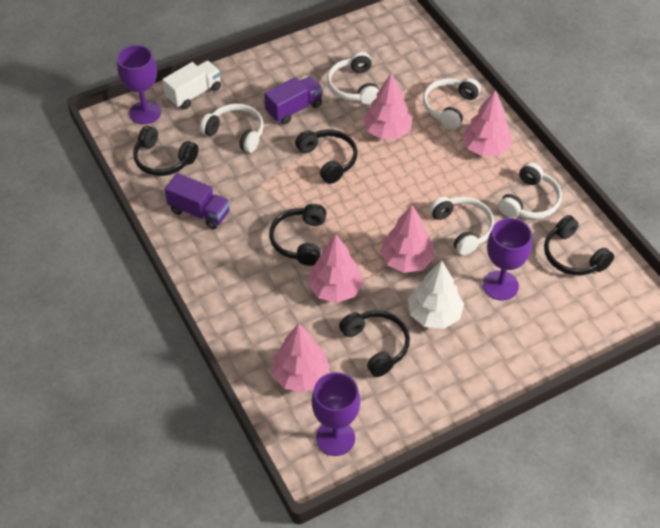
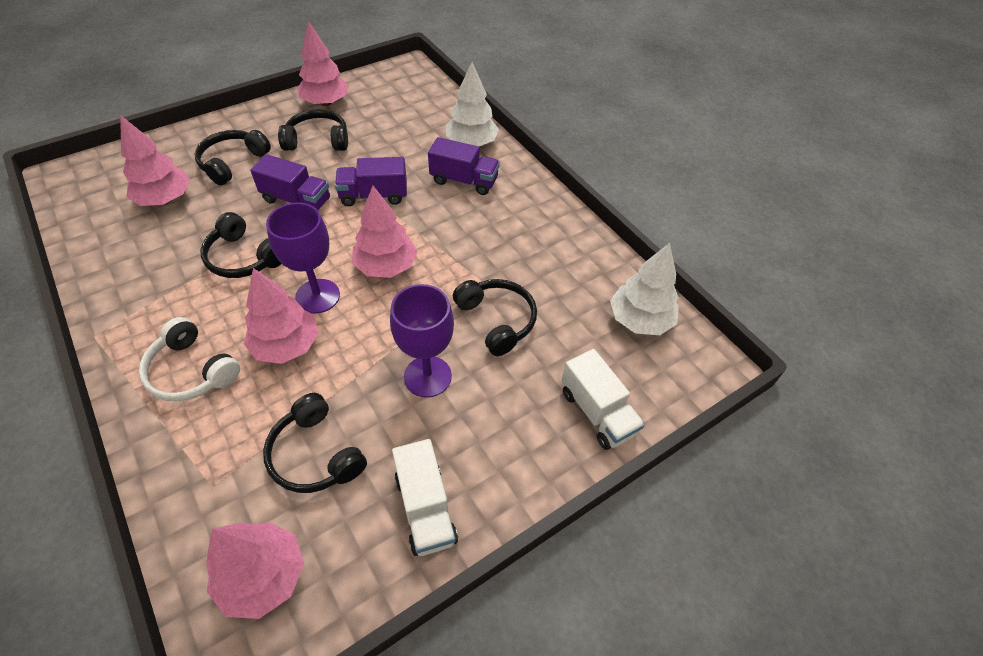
purple goblet: [117,45,161,124] [312,372,360,456] [483,218,532,300] = 3 -> [266,202,340,314] [390,284,454,398] = 2
purple truck: [165,173,230,229] [264,76,323,125] = 2 -> [250,154,330,210] [335,157,407,206] [428,137,500,195] = 3
white headphones: [200,103,264,153] [327,52,379,105] [423,78,481,129] [429,197,494,255] [498,162,562,219] = 5 -> [139,317,240,401] = 1
white tree: [408,261,464,329] = 1 -> [446,62,499,146] [610,243,679,335] = 2
white truck: [162,61,221,109] = 1 -> [392,439,458,556] [561,349,645,450] = 2

